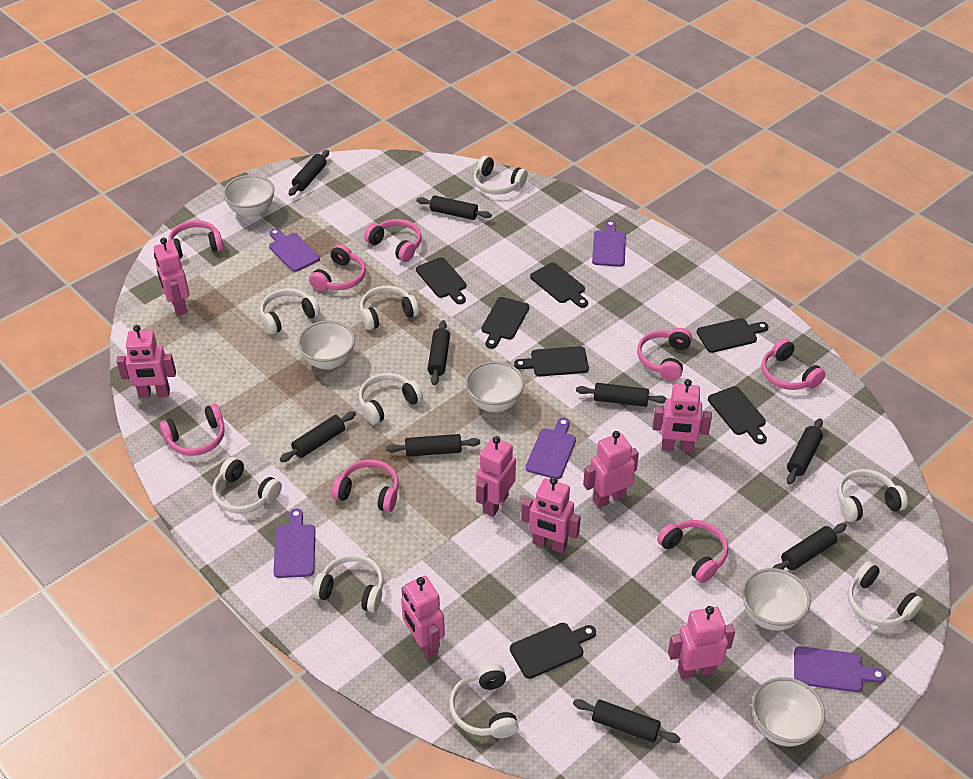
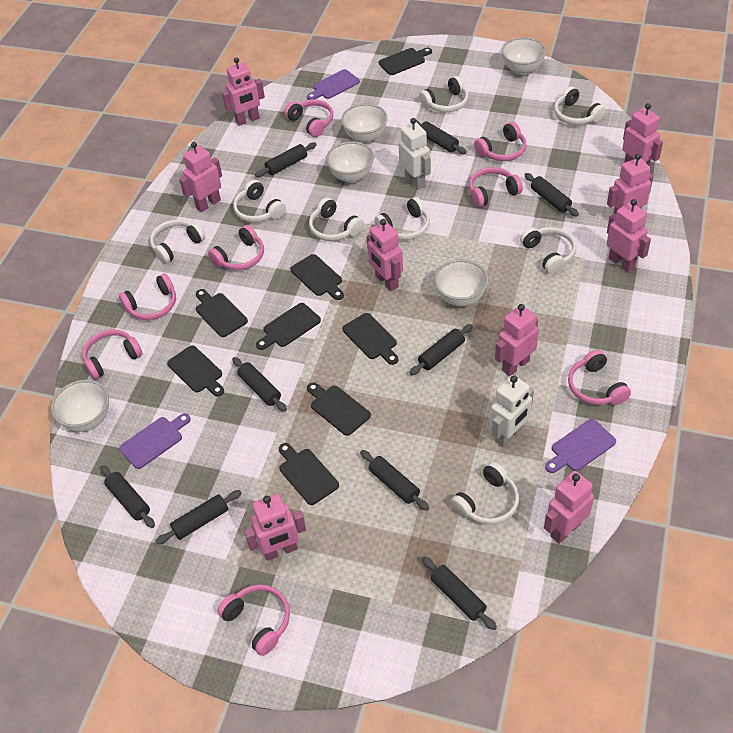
black cutting board: [416,257,466,304] [481,297,529,349] [510,623,596,679] [514,346,589,376] [530,263,588,308] [697,318,769,353] [708,386,767,444] = 7 -> [167,345,224,397] [196,289,248,337] [256,303,321,350] [279,443,339,505] [290,254,344,300] [307,382,371,436] [342,313,399,365] [379,48,432,75] = 8
pink robot: [116,325,176,398] [154,237,189,316] [401,576,445,658] [476,436,516,517] [521,477,581,553] [583,431,639,508] [653,379,712,453] [668,606,735,680] = 8 -> [179,142,222,212] [222,57,265,126] [244,494,306,561] [367,219,403,291] [495,304,539,376] [544,471,594,544] [607,153,653,214] [607,199,651,273] [622,103,663,166] = 9
purple cutting board: [269,229,320,272] [273,508,315,578] [526,418,576,479] [592,220,626,267] [794,646,886,692] = 5 -> [119,413,191,469] [307,69,360,100] [545,419,616,473] = 3
white headphones: [212,457,282,514] [260,288,320,335] [312,554,384,613] [359,373,423,425] [360,286,419,330] [449,664,519,738] [473,156,528,195] [837,469,908,522] [848,561,924,627] = 9 -> [150,219,205,264] [233,180,286,222] [309,197,364,241] [375,197,430,240] [419,76,469,112] [450,462,519,525] [520,227,576,274] [554,86,606,125] = 8
white robot: none = 0 -> [398,118,431,190] [490,375,534,448] = 2

